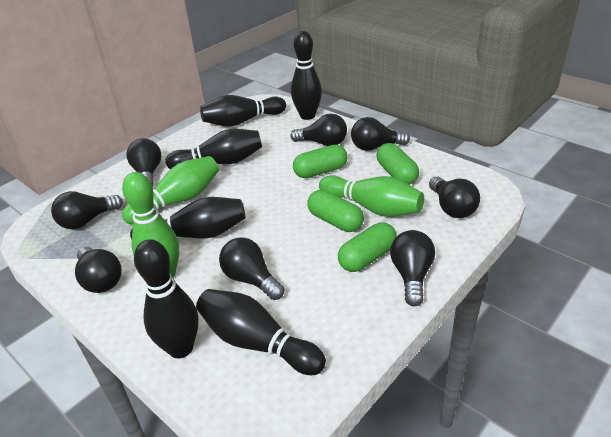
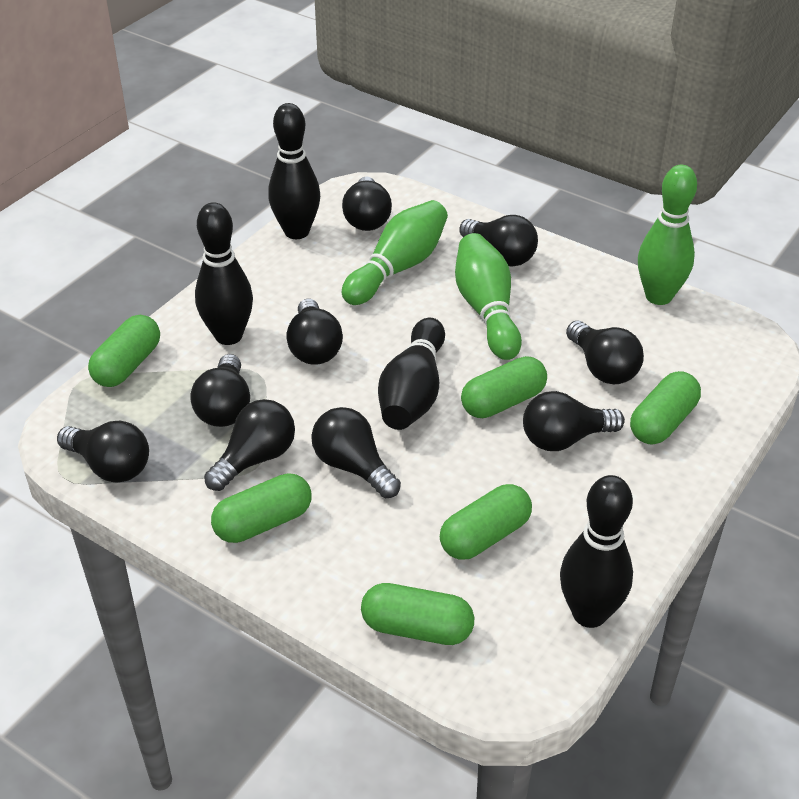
black bowling pin: [130,197,246,239] [134,239,199,359] [165,129,262,169] [196,289,326,375] [200,95,286,127] [291,31,322,120] = 6 -> [195,202,253,345] [268,103,320,239] [378,318,445,430] [560,475,633,628] = 4
black light bulb: [51,191,123,229] [75,247,121,293] [126,138,161,186] [219,237,284,300] [290,114,347,146] [351,117,410,151] [390,230,435,306] [429,177,480,218] = 8 -> [57,421,149,483] [190,354,250,427] [204,399,295,491] [286,299,343,365] [311,407,401,498] [342,176,392,231] [459,215,538,267] [523,391,625,451] [566,321,644,384] = 9
green capsule: [293,145,347,178] [307,190,364,232] [338,222,397,272] [377,143,419,185] = 4 -> [88,315,160,387] [211,473,312,543] [361,583,474,645] [440,484,532,560] [461,356,547,418] [630,371,701,445] = 6

